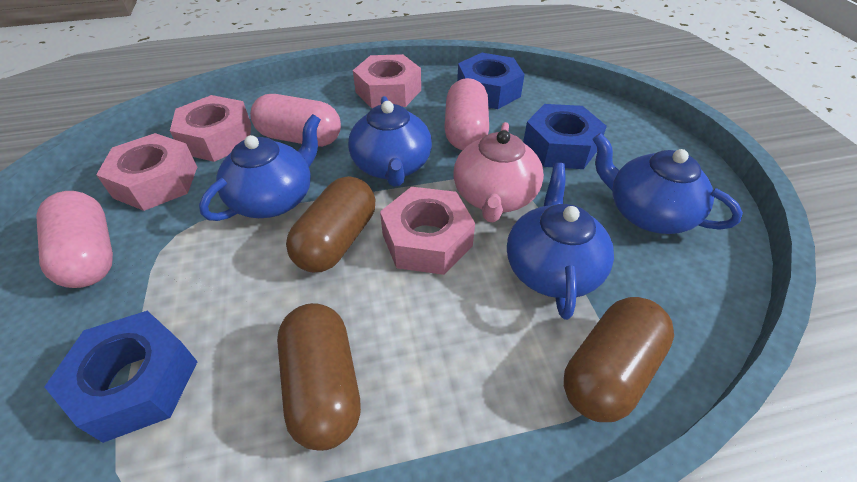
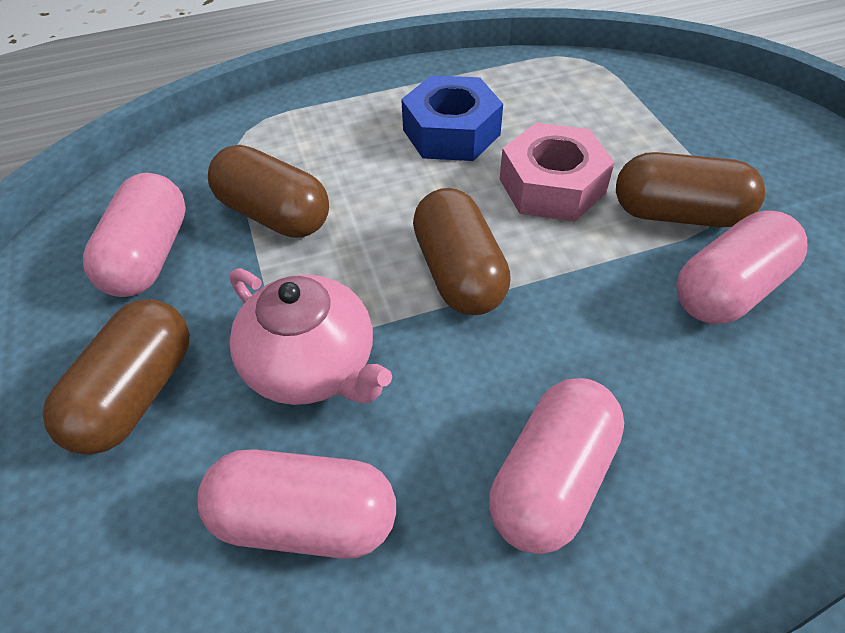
blue nut: [44,311,198,443] [457,53,525,109] [523,104,607,169] = 3 -> [401,75,503,161] = 1
blue teapot: [199,114,321,221] [348,96,432,187] [507,163,614,320] [593,133,743,234] = 4 -> none = 0
brown capsule: [277,303,361,451] [286,176,375,272] [563,297,674,422] = 3 -> [43,299,190,455] [208,145,329,238] [413,188,511,315] [616,152,765,227] = 4
pink capsule: [36,191,113,288] [250,94,341,147] [444,78,489,150] = 3 -> [83,173,186,297] [197,449,396,559] [489,378,624,554] [676,211,807,324] = 4
pink nut: [96,133,197,211] [170,95,251,162] [353,54,421,108] [380,187,475,275] = 4 -> [500,123,615,222] = 1

